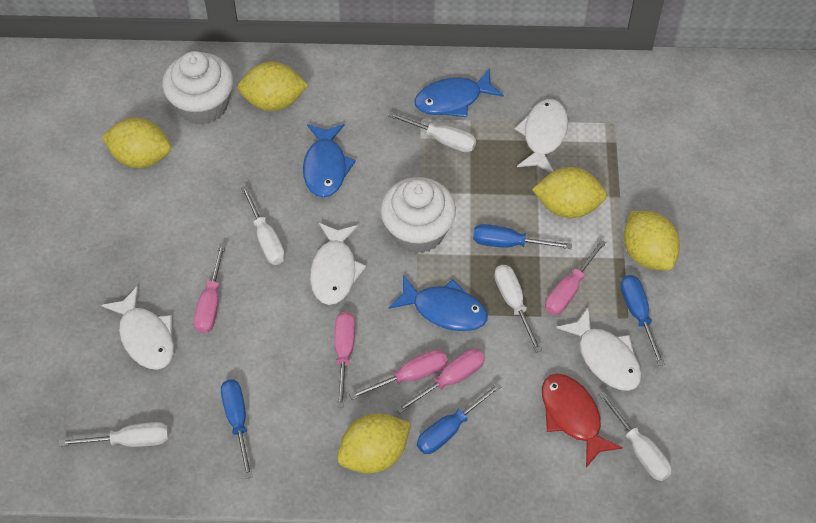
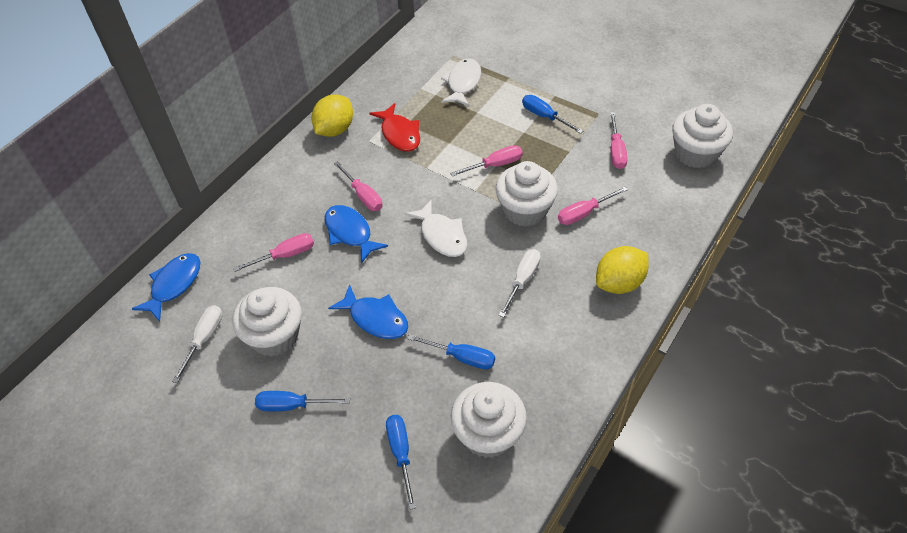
white cupcake: [162,51,233,125] [380,177,456,254] = 2 -> [232,287,302,357] [451,382,527,458] [495,161,558,227] [672,104,733,168] = 4
white fish: [101,286,174,370] [310,223,366,305] [514,99,568,173] [556,307,642,391] = 4 -> [405,199,467,257] [441,59,481,107] = 2
white screwdriver: [59,422,169,447] [241,186,285,265] [388,112,476,152] [494,265,542,353] [599,392,672,481] = 5 -> [172,305,222,383] [499,249,541,318] = 2
yellow lemon: [101,118,171,168] [237,62,308,111] [337,413,411,474] [532,167,607,218] [624,211,680,271] = 5 -> [312,95,353,137] [596,246,649,294] = 2

